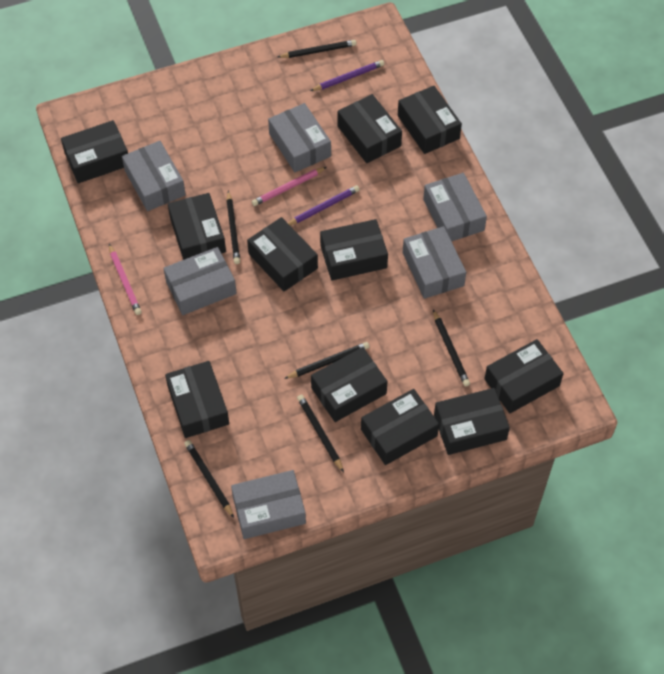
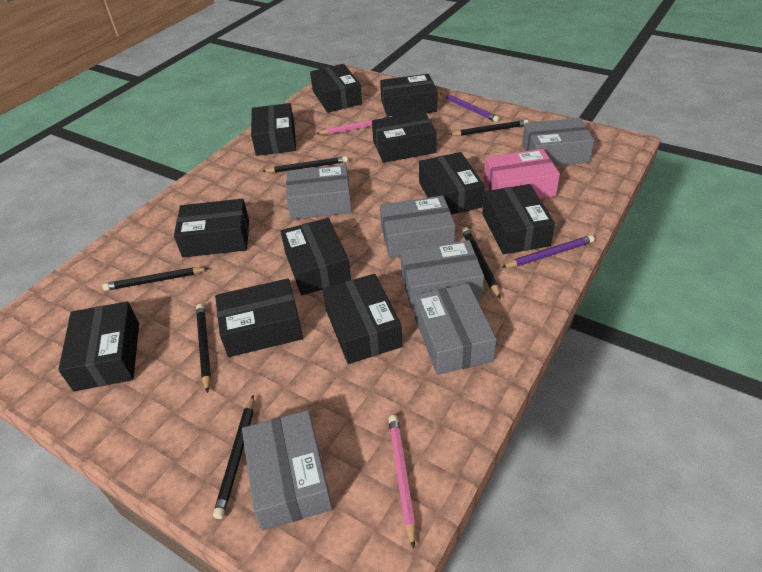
pink box: none = 0 -> [484,149,560,199] = 1

